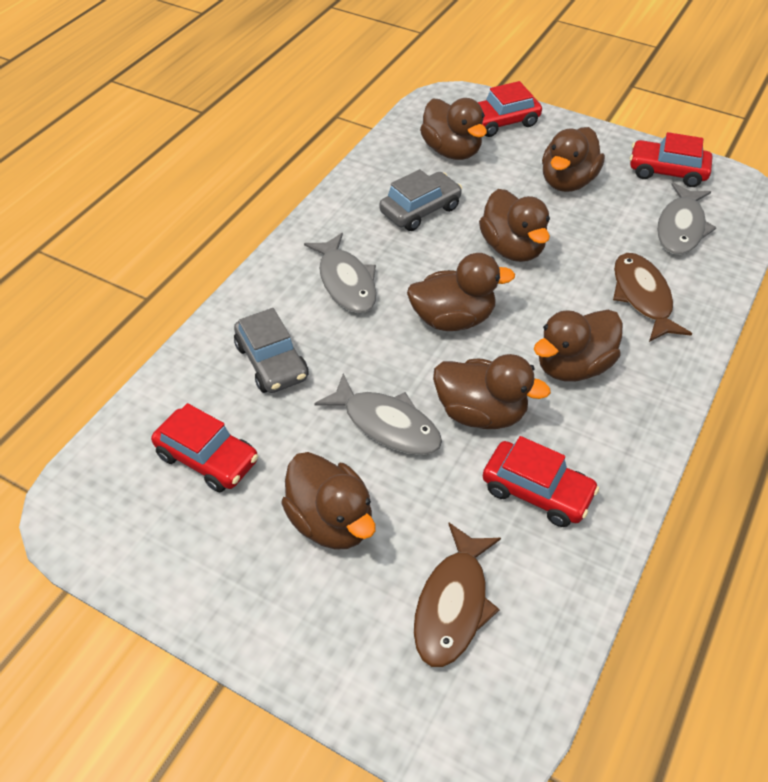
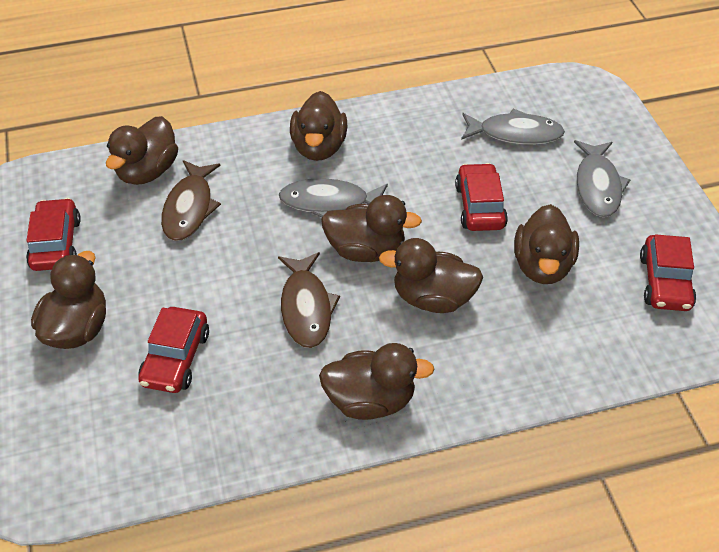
grey car: [234,308,309,393] [379,169,462,231] = 2 -> none = 0

